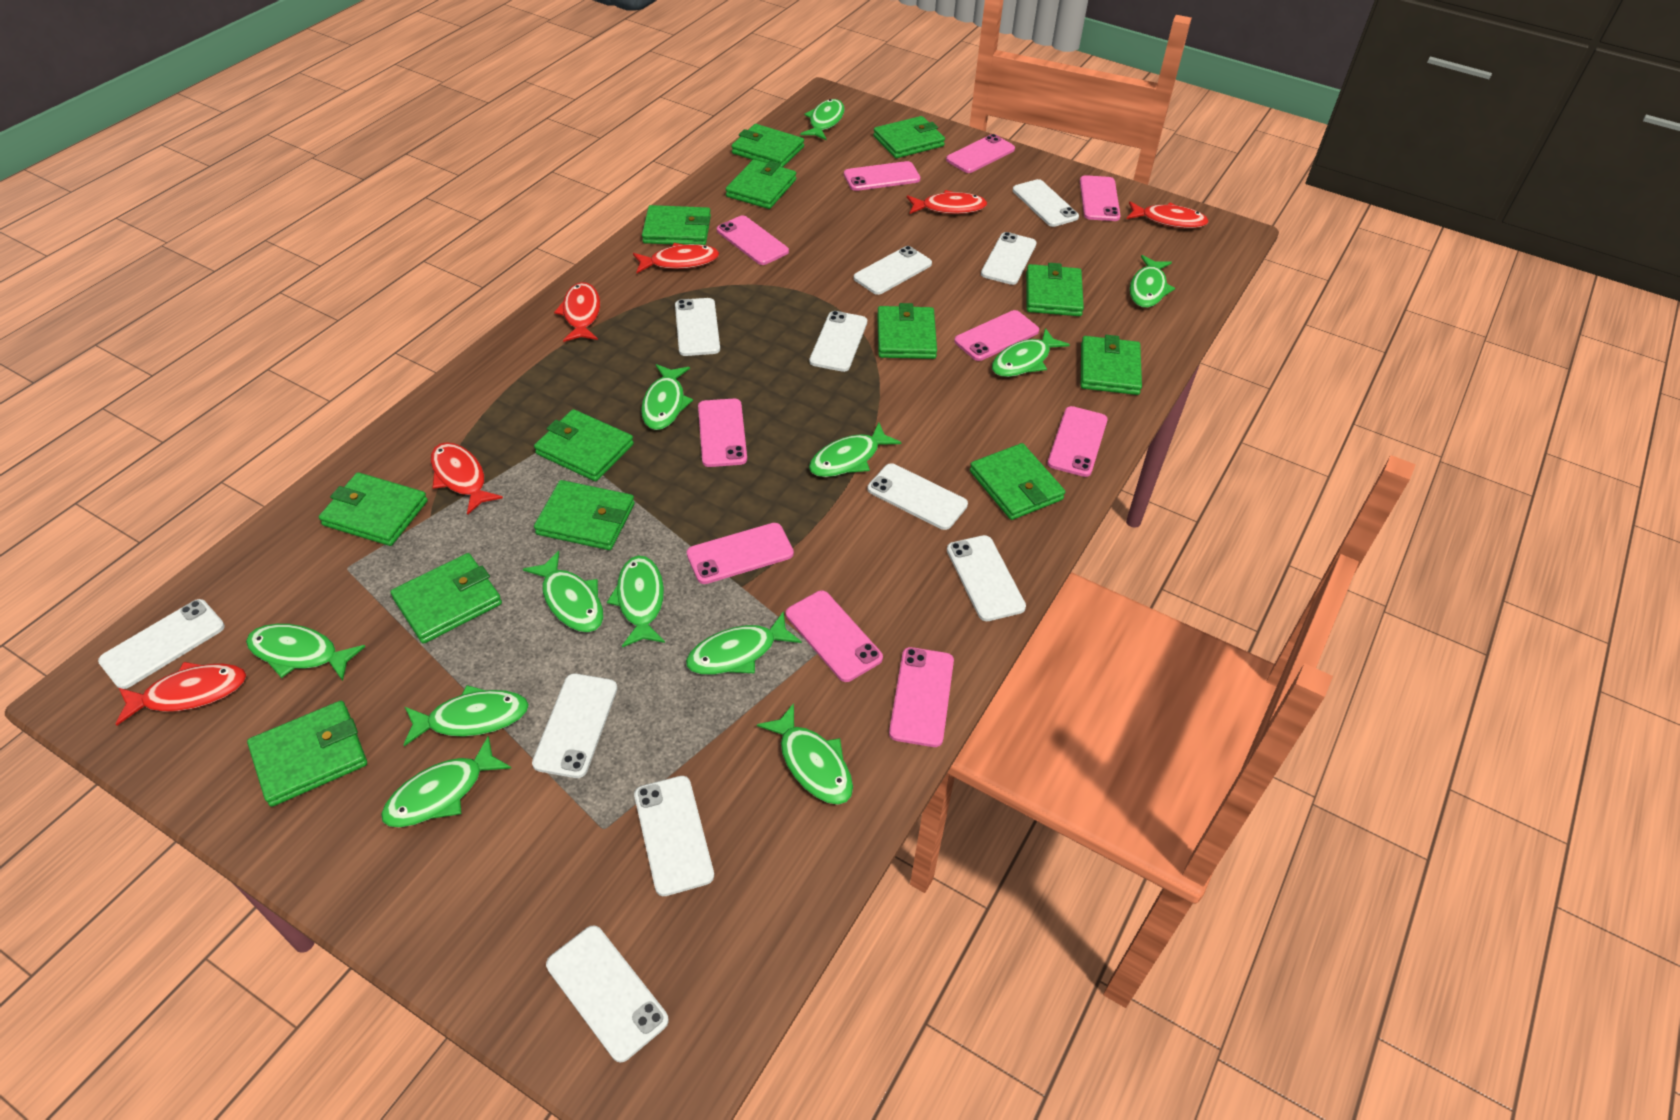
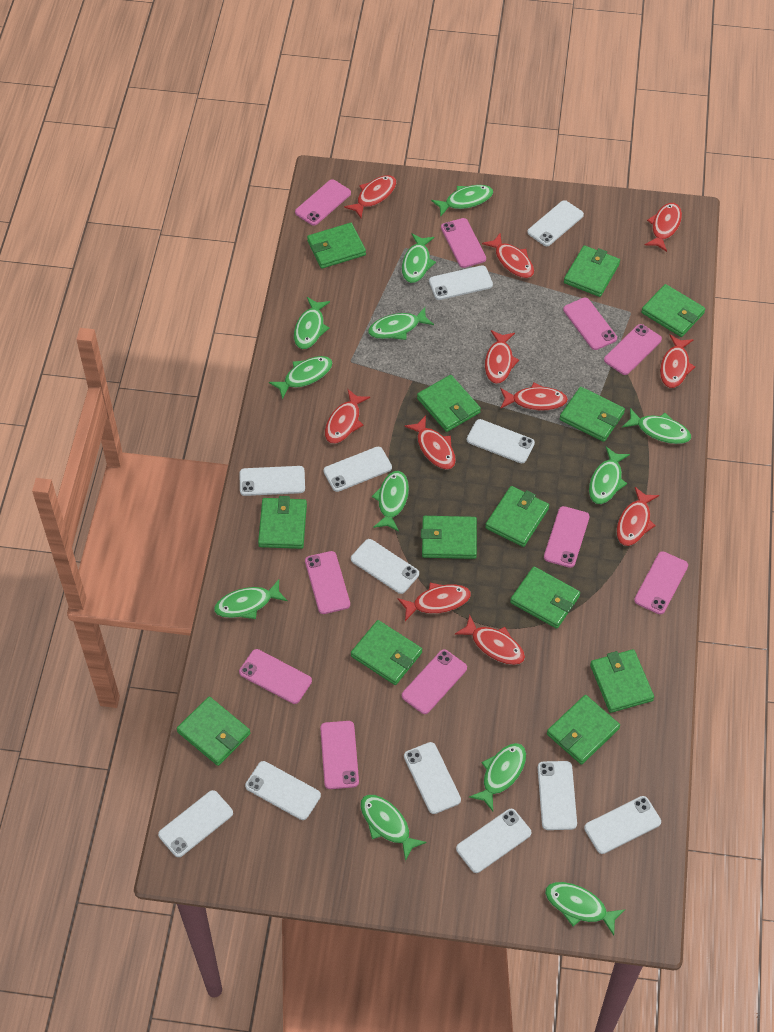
red fish: [116,662,246,726] [431,442,503,515] [554,282,600,342] [633,243,719,273] [907,190,987,214] [1127,201,1209,228] = 6 -> [325,389,370,444] [344,175,396,218] [398,583,471,621] [404,415,456,470] [455,615,525,665] [482,233,534,278] [485,330,519,384] [500,383,568,411] [617,487,659,546] [645,203,682,252] [660,334,696,388] = 11
white phone: [98,599,225,689] [532,673,617,778] [546,925,669,1062] [634,776,714,896] [675,298,720,356] [809,311,867,372] [854,246,932,295] [868,463,968,530] [947,535,1026,621] [981,232,1036,285] [1013,179,1079,227] = 11 -> [158,790,233,857] [240,466,305,496] [245,761,321,820] [323,447,392,492] [351,539,419,594] [404,742,461,814] [429,265,493,300] [456,809,531,873] [467,419,535,463] [527,200,584,246] [538,761,577,830] [584,796,661,854] = 12

